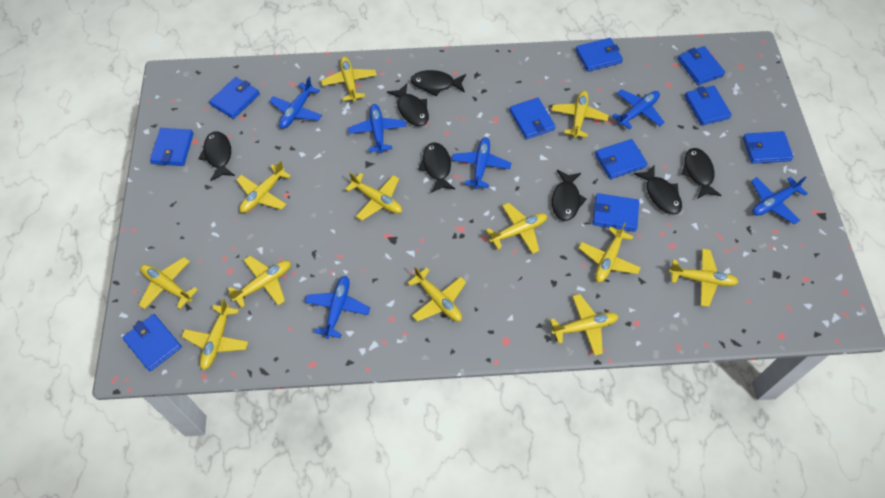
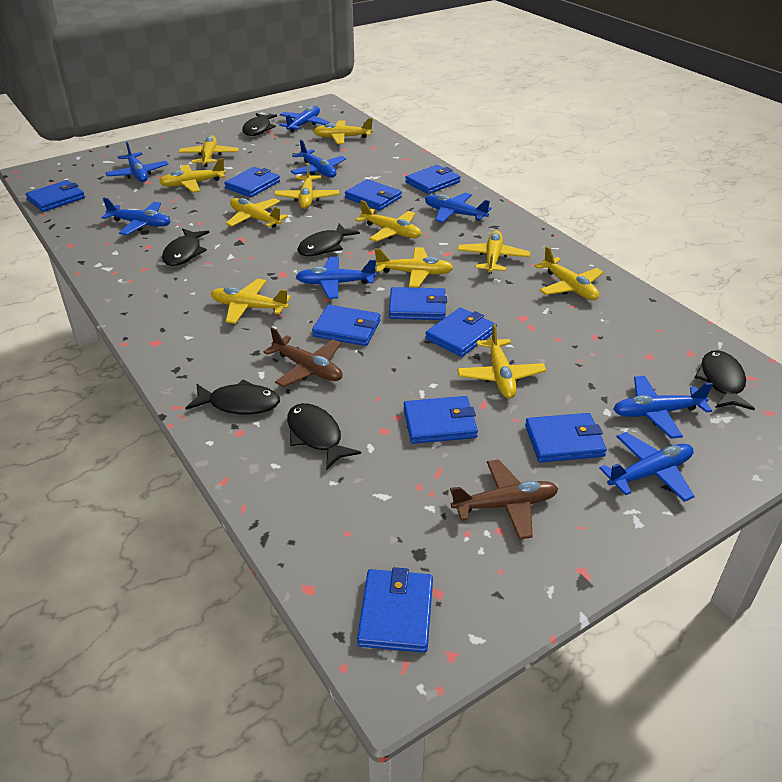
black fish: [199,132,235,181] [387,83,429,126] [411,70,466,96] [418,142,455,193] [552,170,587,221] [634,165,682,214] [681,148,722,199] = 7 -> [162,228,210,266] [186,380,280,414] [242,113,277,136] [287,403,361,470] [297,223,360,256] [694,350,755,410] = 6
blue plane: [269,77,322,129] [305,276,370,339] [348,104,406,153] [452,137,511,189] [612,89,665,130] [751,176,808,224] = 6 -> [101,198,171,235] [105,142,168,182] [279,106,329,132] [291,140,346,178] [296,257,376,299] [425,193,491,223] [599,432,695,502] [613,376,713,439] = 8
brown plane: none = 0 -> [264,327,343,387] [450,459,559,540] = 2
yellow plane: [138,257,198,309] [182,299,248,370] [228,256,291,308] [236,160,291,213] [321,57,377,102] [345,172,402,221] [407,267,466,322] [486,203,547,254] [550,294,619,356] [551,91,609,138] [579,223,641,283] [669,249,738,307] = 12 -> [159,158,226,193] [179,135,239,167] [210,279,291,324] [226,198,288,228] [274,163,339,209] [313,118,373,144] [356,200,422,242] [375,247,454,288] [457,230,530,274] [457,324,546,399] [535,246,604,300] = 11

